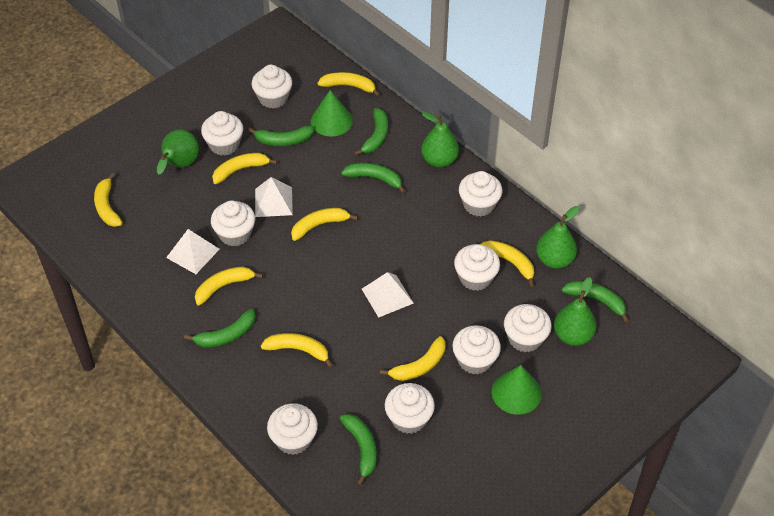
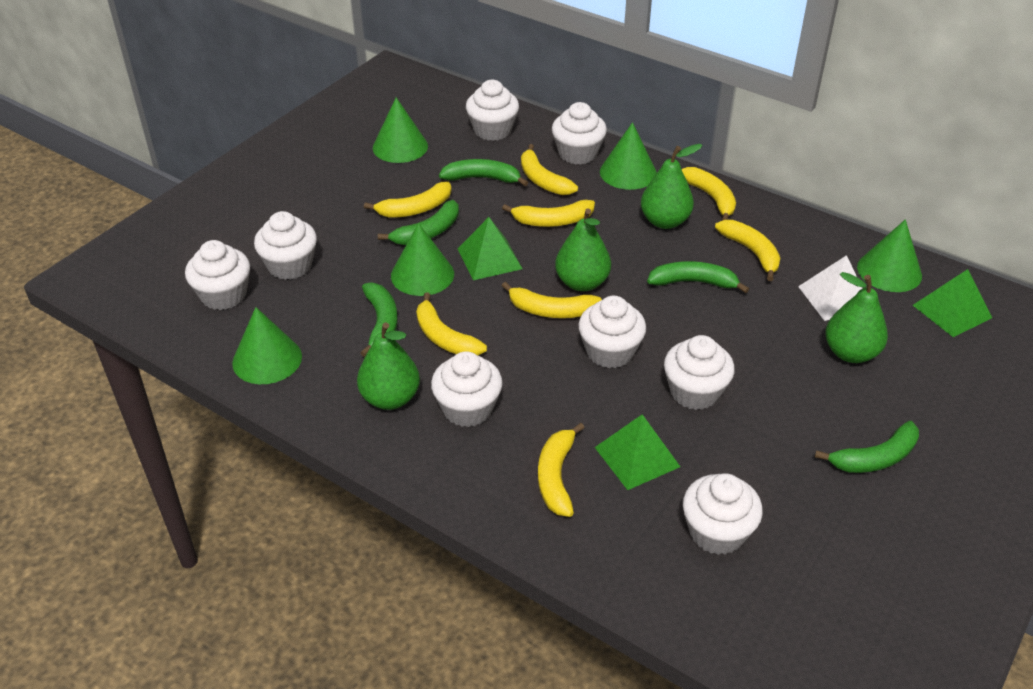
green banana: [184,309,256,348] [248,126,315,146] [340,414,377,486] [341,163,406,193] [354,108,388,156] [561,281,629,323] = 6 -> [360,282,398,357] [378,200,459,245] [439,159,528,186] [647,261,749,293] [815,421,919,473] = 5
green cone: [311,90,353,136] [492,365,542,415] = 2 -> [232,307,302,384] [373,97,428,163] [391,223,454,296] [600,122,657,190] [857,219,922,292] = 5
green pyramid: none = 0 -> [458,217,523,280] [595,414,680,490] [913,269,992,337] = 3
white cupcake: [201,111,243,156] [211,200,255,246] [252,65,292,108] [267,403,318,455] [385,383,435,434] [452,325,501,375] [454,244,500,291] [459,171,502,217] [504,304,552,352] = 9 -> [185,240,250,310] [254,211,317,280] [431,351,503,427] [466,80,519,141] [552,102,607,165] [578,296,646,368] [664,335,735,410] [683,473,763,555] = 8
white pyramid: [166,229,220,274] [255,177,293,217] [362,272,414,318] = 3 -> [798,255,863,321] = 1

